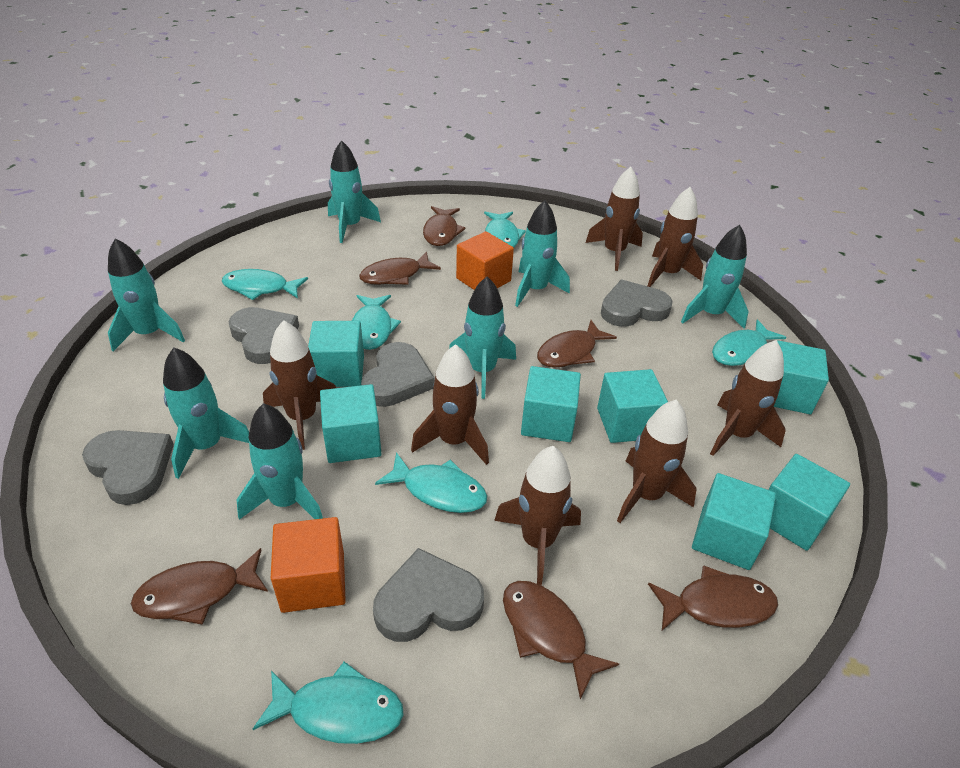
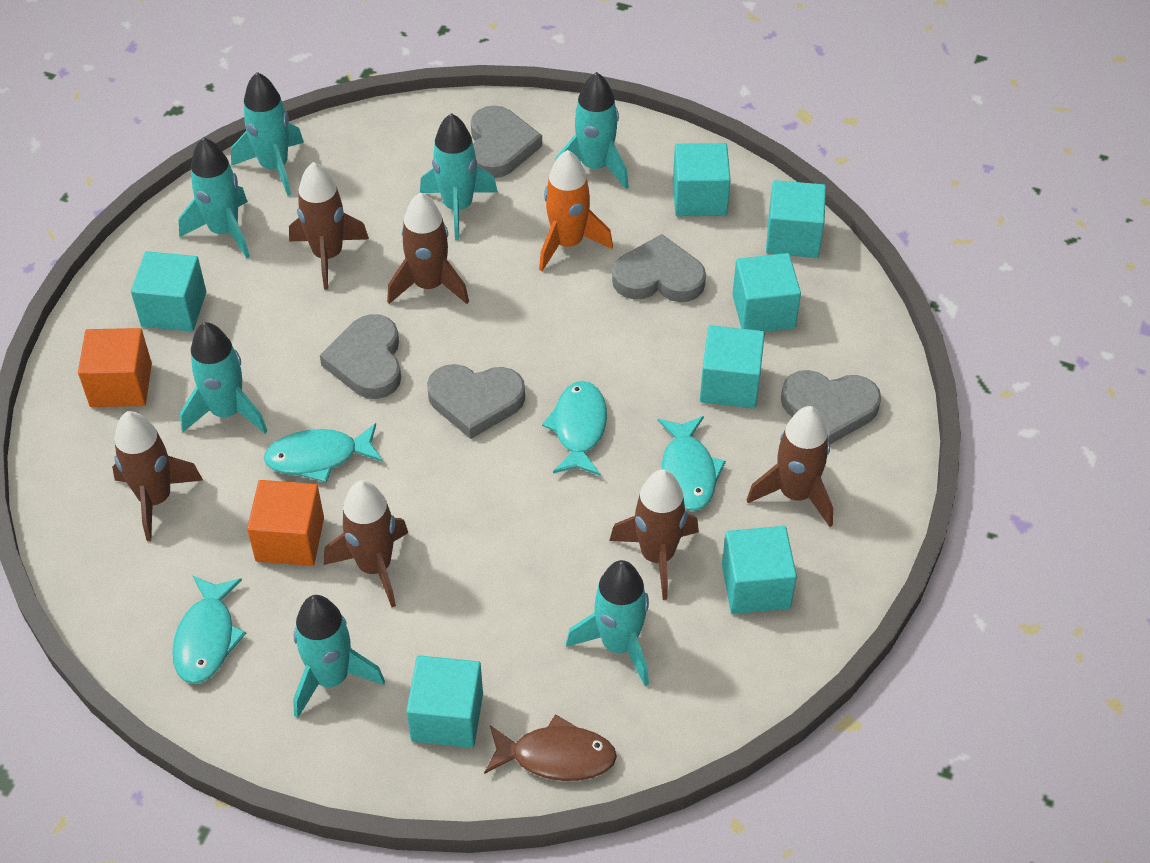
brown fish: [131,548,268,625] [359,252,441,285] [423,206,466,246] [503,581,619,700] [537,320,617,368] [648,565,778,631] = 6 -> [484,714,617,781] = 1
brown rocket: [263,320,336,450] [411,344,489,465] [494,446,581,586] [586,167,643,271] [617,399,696,523] [648,187,703,287] [710,340,786,456] = 7 -> [112,411,203,541] [289,162,369,290] [324,480,408,607] [387,192,469,304] [609,469,699,600] [747,406,833,527] = 6
orange rocket: none = 0 -> [539,150,613,271] = 1
turquoise fish: [222,269,308,300] [253,661,404,744] [352,295,401,350] [375,452,487,513] [484,212,526,248] [712,319,786,366] = 6 -> [172,575,246,684] [264,423,383,483] [542,381,607,475] [657,416,726,511] = 4

